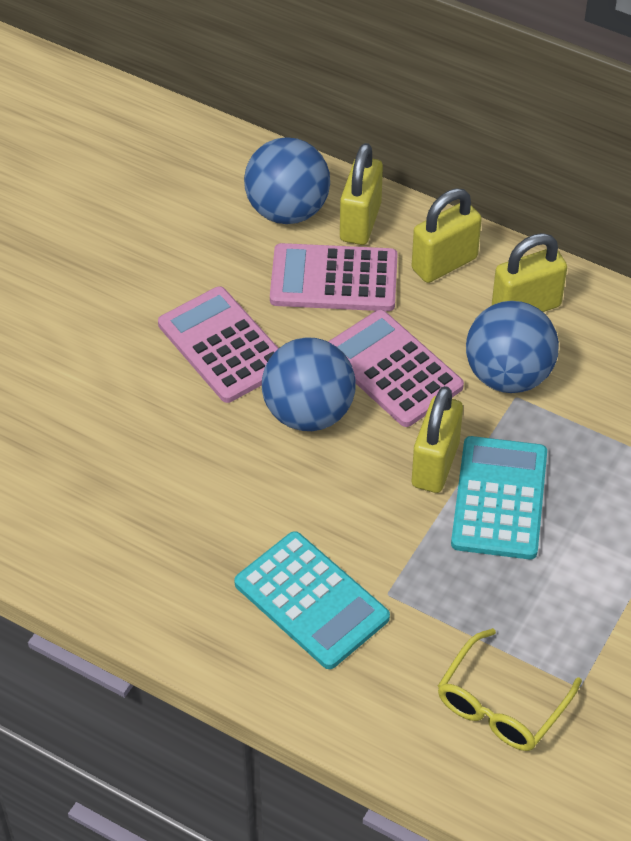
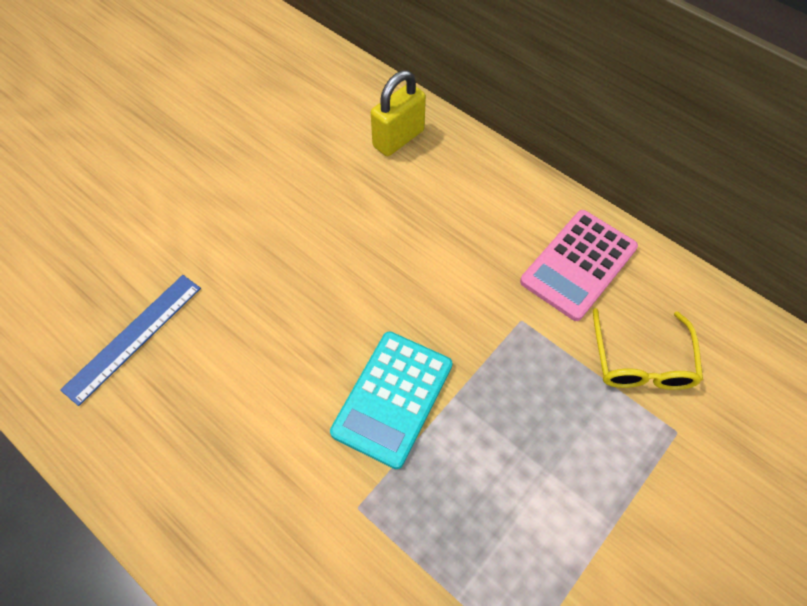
blue ball: [244,137,330,224] [262,337,356,431] [466,301,559,393] = 3 -> none = 0
blue ruler: none = 0 -> [60,275,201,406] = 1
pink calculator: [158,286,279,403] [270,243,398,311] [328,310,464,427] = 3 -> [520,210,638,321] = 1
turquoise calculator: [234,531,390,669] [451,436,547,559] = 2 -> [330,331,452,469] = 1
yellow padlock: [340,143,383,245] [412,188,482,283] [412,386,463,493] [492,233,567,312] = 4 -> [371,70,426,156] = 1

